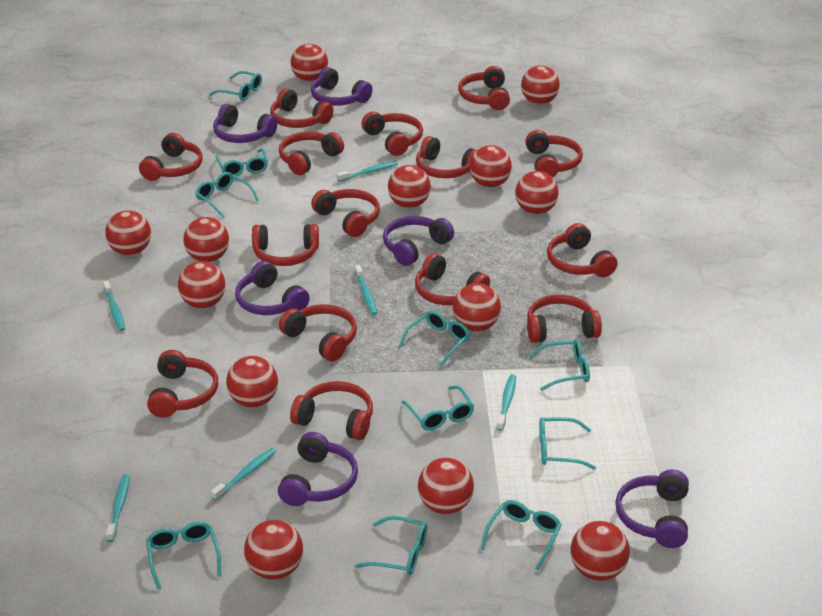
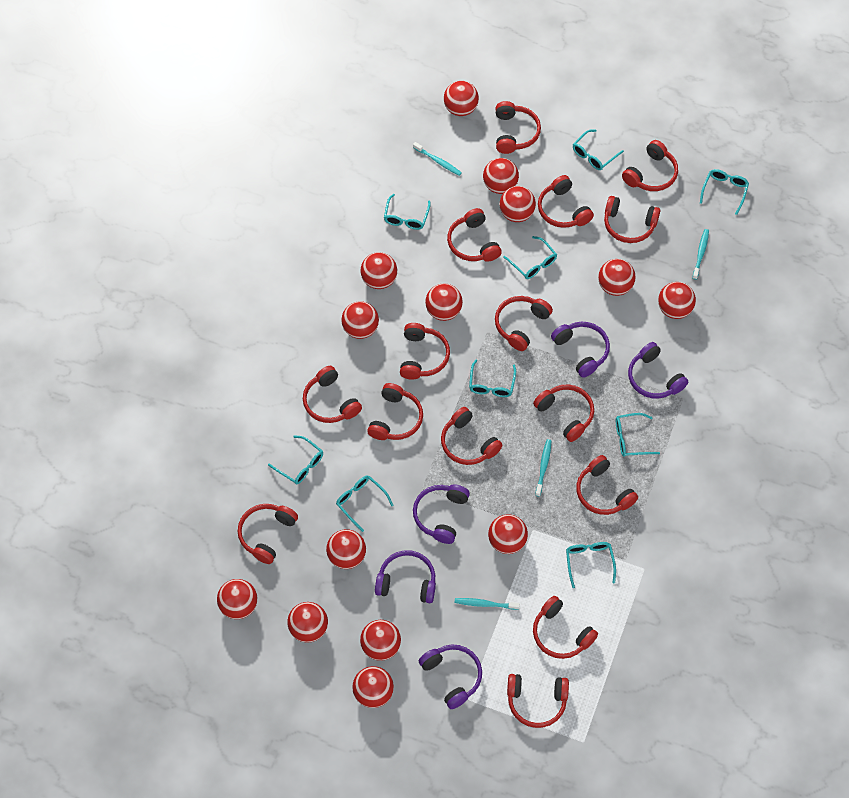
purple headphones: [213,104,277,143] [235,261,310,315] [278,432,358,506] [311,67,372,105] [383,216,454,266] [615,470,689,548] = 6 -> [375,550,436,603] [413,484,470,544] [419,645,482,709] [551,322,610,378] [628,342,688,399] = 5
red ball: [105,210,151,255] [178,261,226,309] [184,217,229,262] [226,356,278,408] [244,520,303,580] [291,44,328,82] [388,165,431,208] [418,458,474,514] [453,283,501,332] [470,145,512,187] [515,171,559,214] [521,65,560,104] [570,521,630,581] = 13 -> [217,579,257,619] [287,602,328,643] [326,529,366,569] [341,301,379,339] [352,666,394,708] [360,620,401,661] [361,252,397,289] [425,283,463,321] [444,81,479,116] [483,158,519,194] [488,514,528,554] [500,186,536,222] [598,259,635,296] [658,282,696,319] = 14
turquoise glasses: [146,521,221,590] [195,172,259,218] [209,71,262,101] [215,148,268,176] [355,516,427,575] [399,311,470,367] [401,385,474,431] [481,500,562,570] [528,340,590,391] [539,417,596,470] = 10 -> [268,435,323,484] [336,476,393,532] [384,194,431,230] [469,360,516,397] [503,236,557,279] [566,542,616,588] [573,129,624,170] [616,413,660,457] [700,169,749,215] = 9
turquoise toothbrush: [103,281,125,331] [106,474,130,542] [211,448,276,501] [337,161,398,182] [355,265,377,315] [497,374,516,431] = 6 -> [413,142,462,176] [455,598,520,610] [535,439,552,497] [692,229,709,280] = 4

